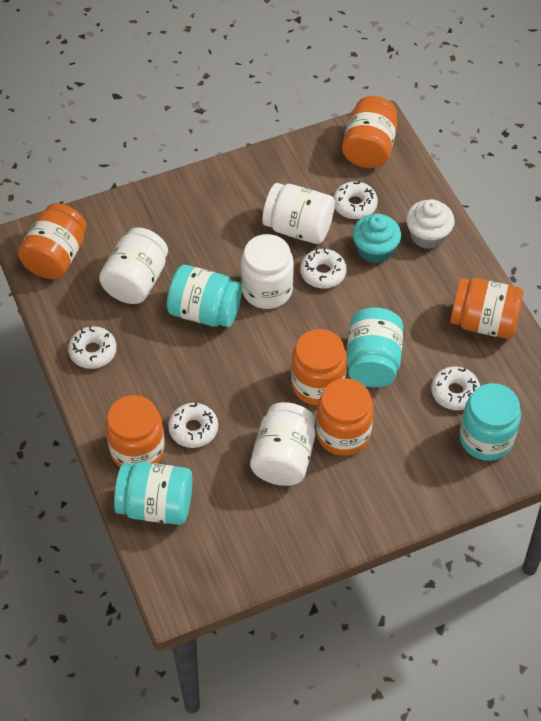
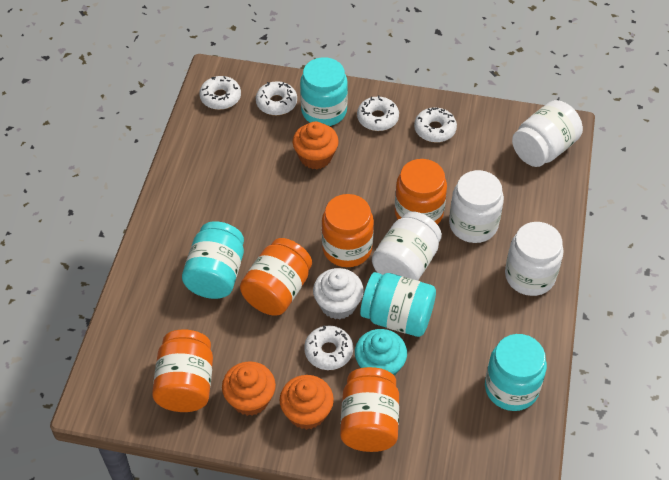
orange cupcake: none = 0 -> [222,361,276,416] [280,375,334,430] [293,121,339,169] = 3
orange jar: [18,203,87,279] [105,395,165,467] [291,329,347,405] [316,379,374,456] [342,96,397,168] [450,278,523,339] = 6 -> [152,330,213,412] [240,238,312,316] [322,194,374,267] [340,367,399,452] [395,159,447,225] = 5

